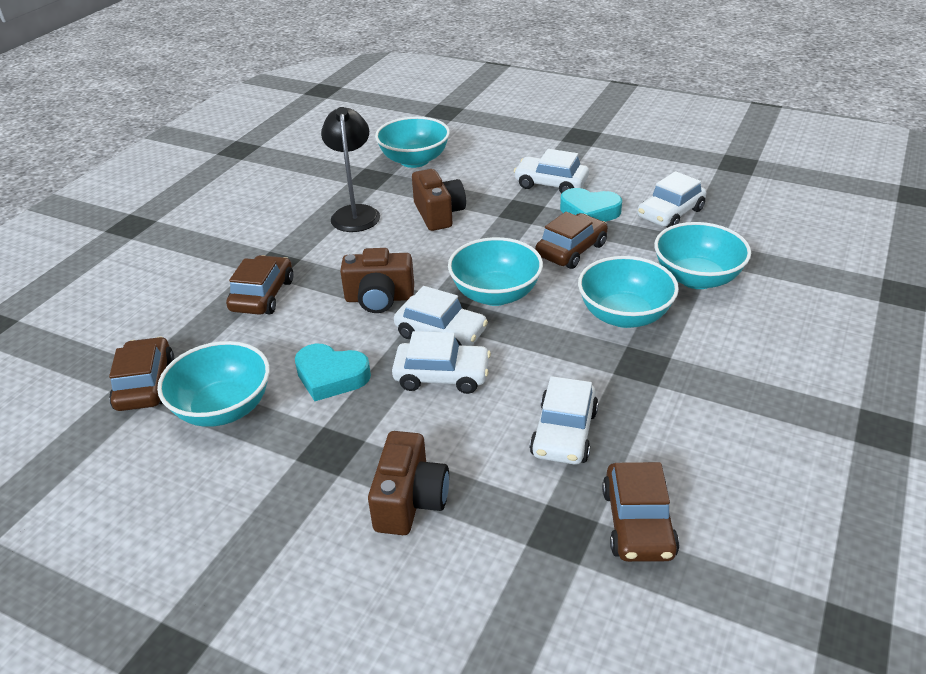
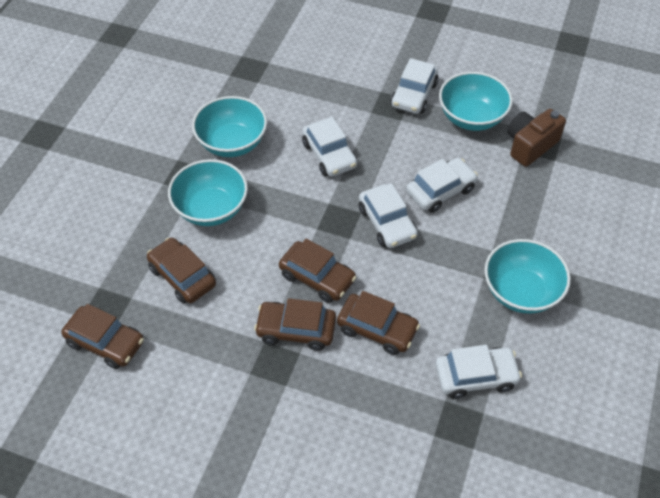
black lamp: [321,107,380,232] = 1 -> none = 0
brown camera: [340,248,414,313] [368,431,449,535] [412,169,466,231] = 3 -> [507,109,566,167] = 1
brown car: [109,337,174,411] [226,255,293,315] [535,212,608,269] [602,462,679,562] = 4 -> [61,304,144,369] [147,238,216,304] [254,298,336,351] [279,239,357,303] [337,291,420,355] = 5
turquoise bowl: [157,341,270,427] [375,116,450,168] [448,237,543,306] [578,256,679,328] [654,222,751,289] = 5 -> [168,159,248,226] [192,96,267,157] [439,72,513,131] [484,239,571,313] = 4
turquoise heart: [295,344,371,401] [560,188,622,222] = 2 -> none = 0

